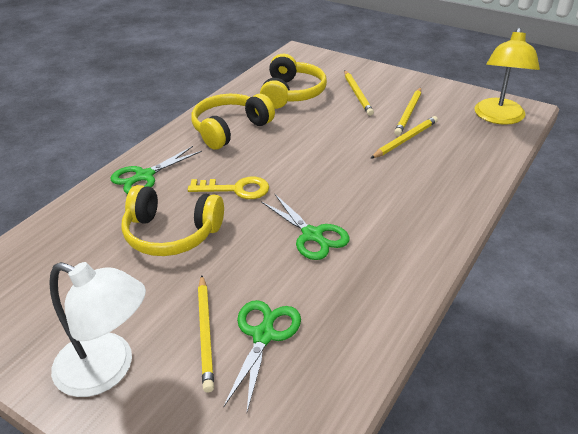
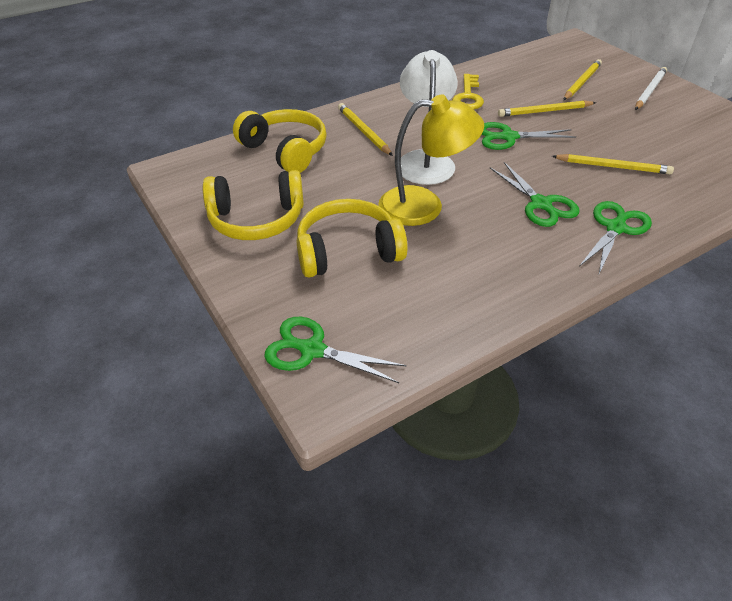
green scissors: [110,146,202,194] [223,300,301,412] [261,194,350,260] = 3 -> [264,317,406,383] [482,122,576,150] [490,162,579,227] [579,201,652,276] = 4
white pencil: none = 0 -> [635,67,667,110] = 1

